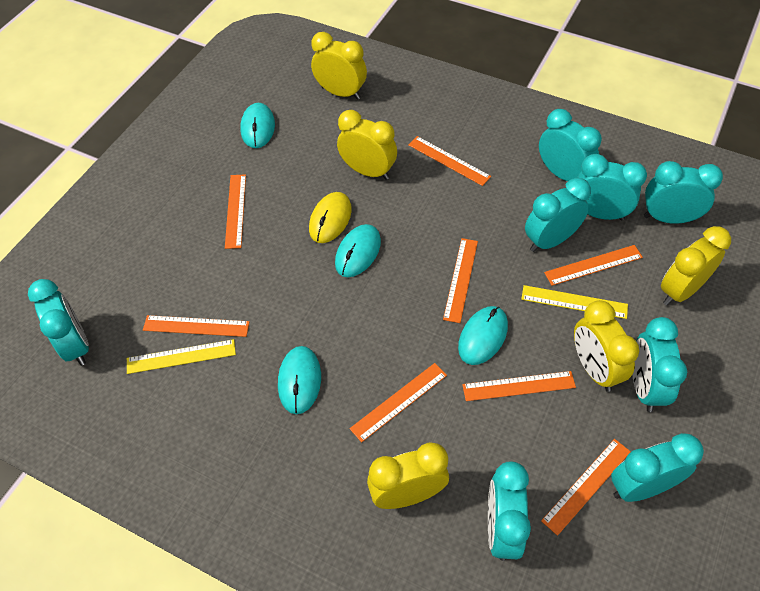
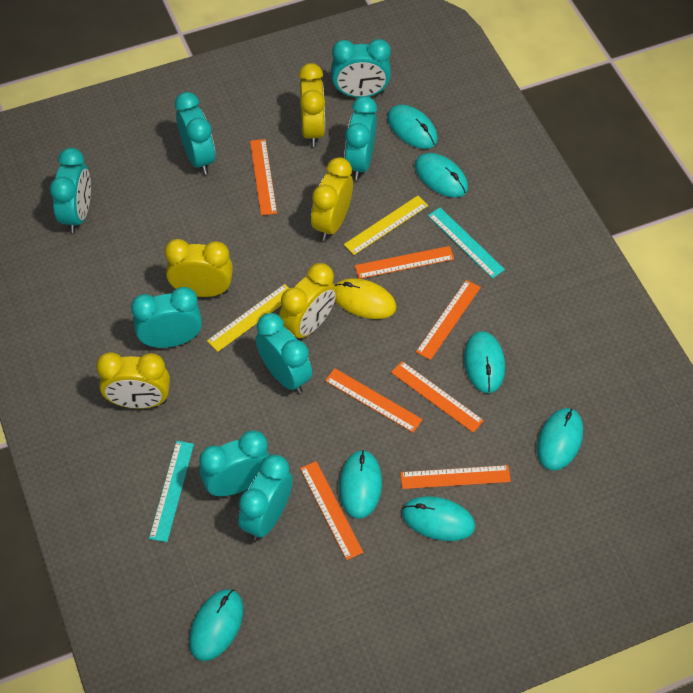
orange ruler: [143,315,249,337] [225,174,246,249] [350,363,447,442] [408,136,491,186] [443,238,478,323] [462,371,576,401] [541,439,631,536] [544,245,643,286] = 8 -> [250,139,277,216] [300,461,363,560] [325,368,423,433] [355,246,454,279] [391,361,484,433] [400,465,511,489] [416,280,481,360] = 7
turquoise mouse: [240,103,275,148] [278,346,321,414] [335,224,381,277] [458,306,508,365] = 4 -> [189,589,243,661] [339,450,382,519] [387,105,438,149] [402,496,475,541] [415,153,468,198] [464,331,505,393] [537,408,583,471] = 7
turquoise ruler: none = 0 -> [149,441,194,542] [428,208,505,278] = 2

